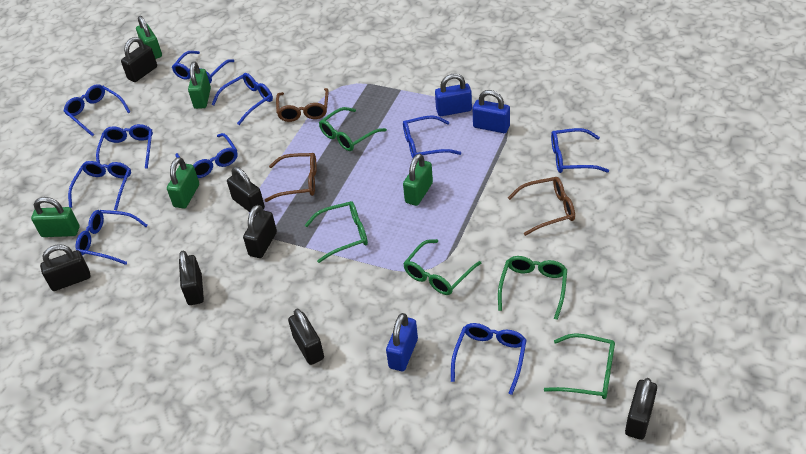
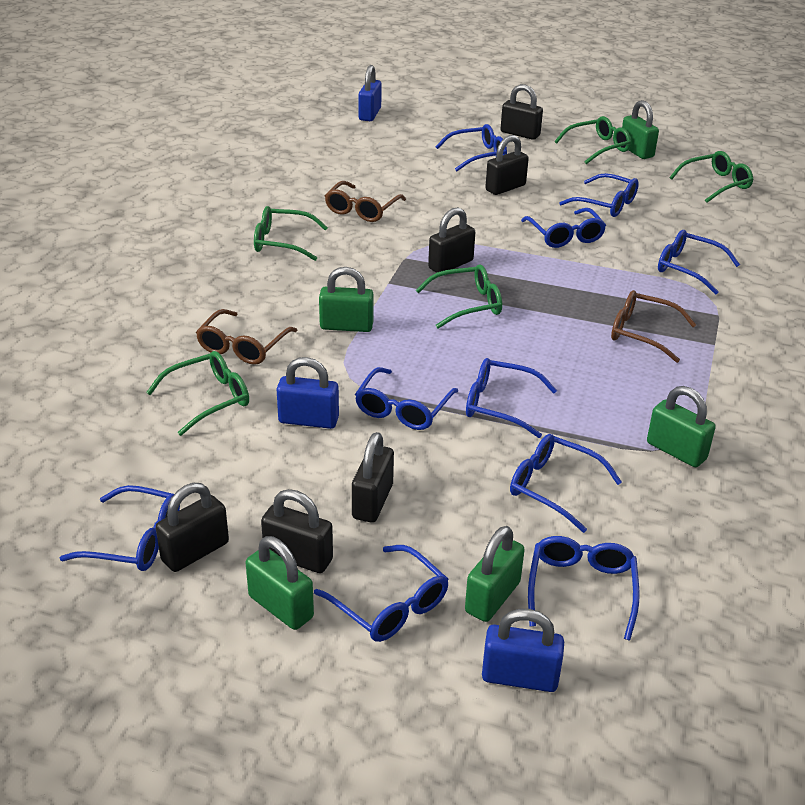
black padlock: [40,244,91,291] [121,37,157,82] [179,251,204,305] [227,167,265,215] [243,205,277,258] [288,309,324,365] [625,378,657,440] = 7 -> [156,483,229,572] [261,489,333,573] [352,432,394,523] [428,207,475,273] [485,135,529,195] [501,84,543,140] = 6

